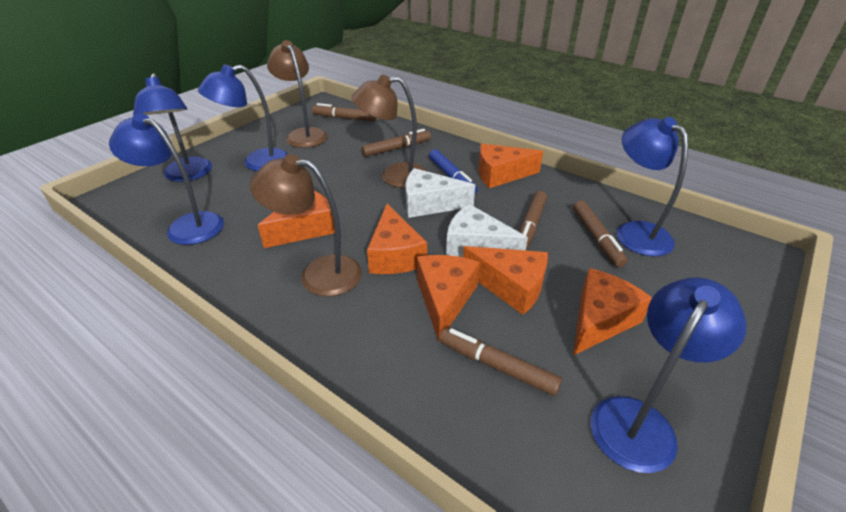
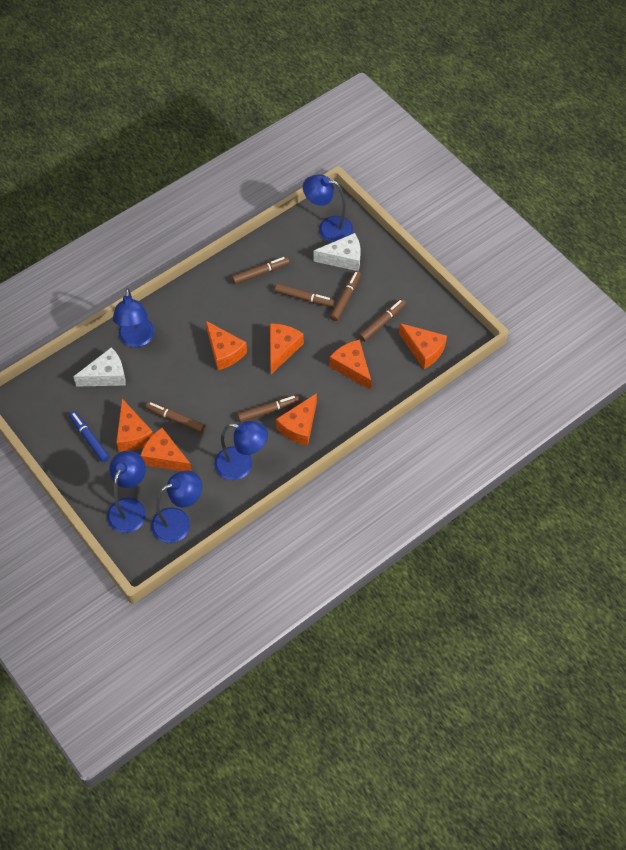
brown lamp: [250,154,362,297] [267,40,328,148] [352,74,426,188] = 3 -> none = 0
brown marker: [312,103,376,121] [361,129,431,157] [439,328,562,396] [519,191,547,250] [573,200,628,267] = 5 -> [145,401,205,433] [232,257,289,284] [237,395,300,422] [275,284,335,307] [330,271,361,321] [359,299,406,342] = 6
orange cheese: [258,191,335,248] [367,204,427,274] [417,255,480,342] [463,246,548,315] [478,144,543,188] [573,268,652,355] = 6 -> [116,399,153,452] [140,428,192,471] [206,321,247,370] [270,323,304,374] [276,393,317,446] [330,340,371,390] [399,323,447,369] = 7

